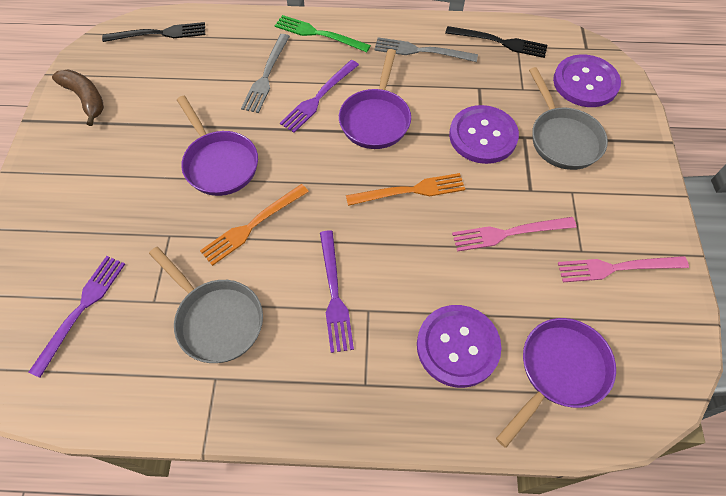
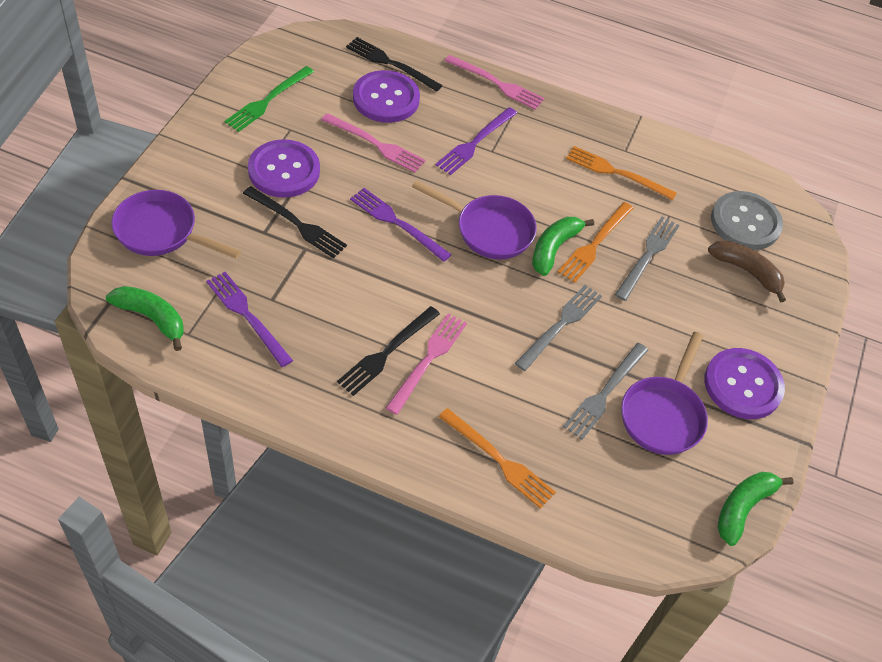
black fork: [102,22,205,42] [445,26,547,58] = 2 -> [243,186,347,258] [337,306,440,396] [346,37,442,92] = 3
green banana: none = 0 -> [106,286,184,351] [532,217,594,276] [717,472,794,546] = 3
grey button: none = 0 -> [711,191,783,250] = 1
grey fork: [241,34,290,113] [374,37,478,62] = 2 -> [515,285,602,371] [563,343,648,440] [615,217,680,301] = 3
grey pan: [149,247,263,363] [529,67,608,170] = 2 -> none = 0
orange fork: [200,184,309,266] [346,173,465,206] = 2 -> [439,408,556,509] [558,202,633,283] [566,146,677,200] = 3
pink fork: [452,217,576,252] [558,256,689,282] = 2 -> [321,113,426,173] [386,313,467,415] [445,55,545,110] = 3

